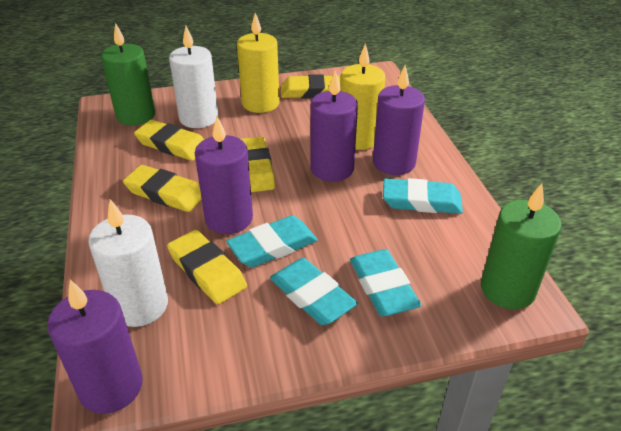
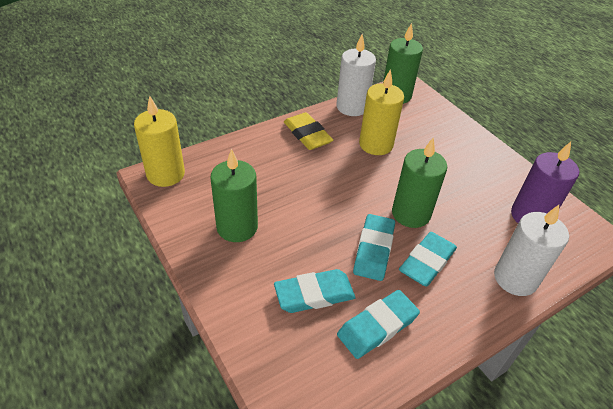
green candle: [101,23,155,126] [481,183,562,309] = 2 -> [210,149,258,242] [383,23,423,104] [392,138,447,228] = 3
purple candle: [47,280,143,414] [195,117,253,234] [311,71,358,182] [373,66,425,175] = 4 -> [511,142,579,223] = 1
yellow eraser: [123,165,202,212] [134,120,204,161] [167,230,247,304] [241,136,275,192] [281,74,341,98] = 5 -> [284,112,333,150] = 1

